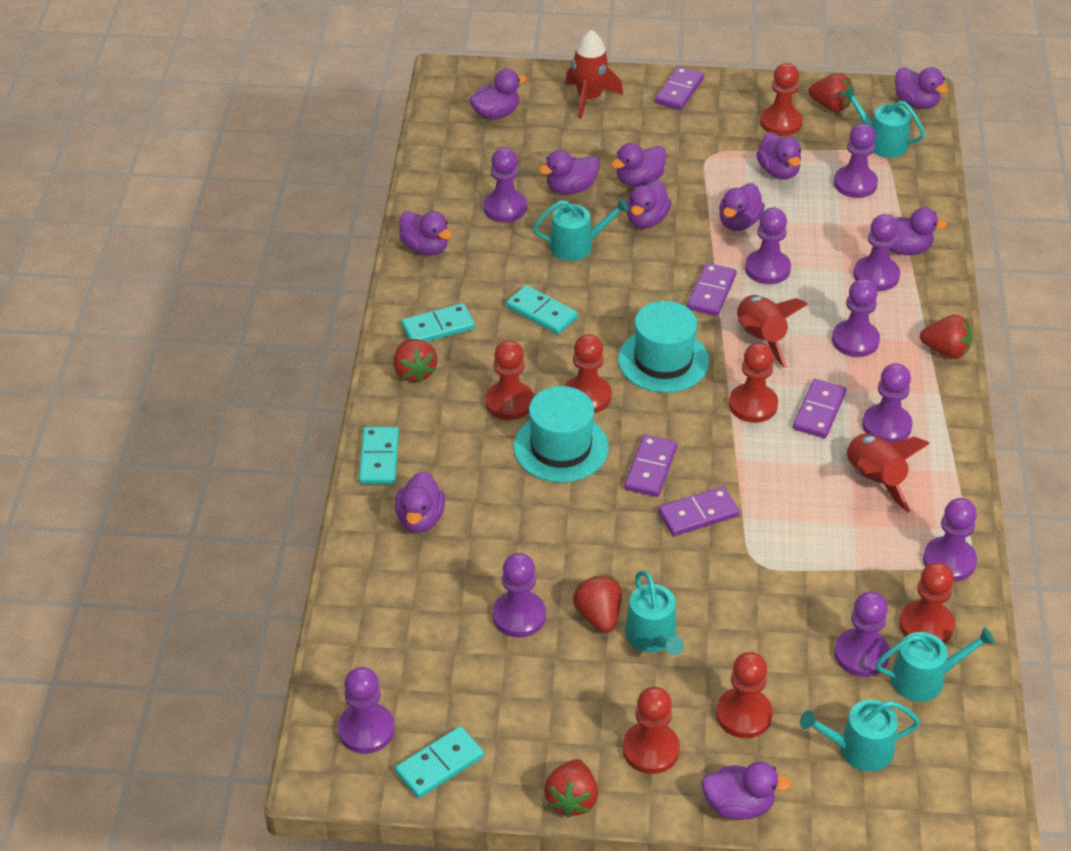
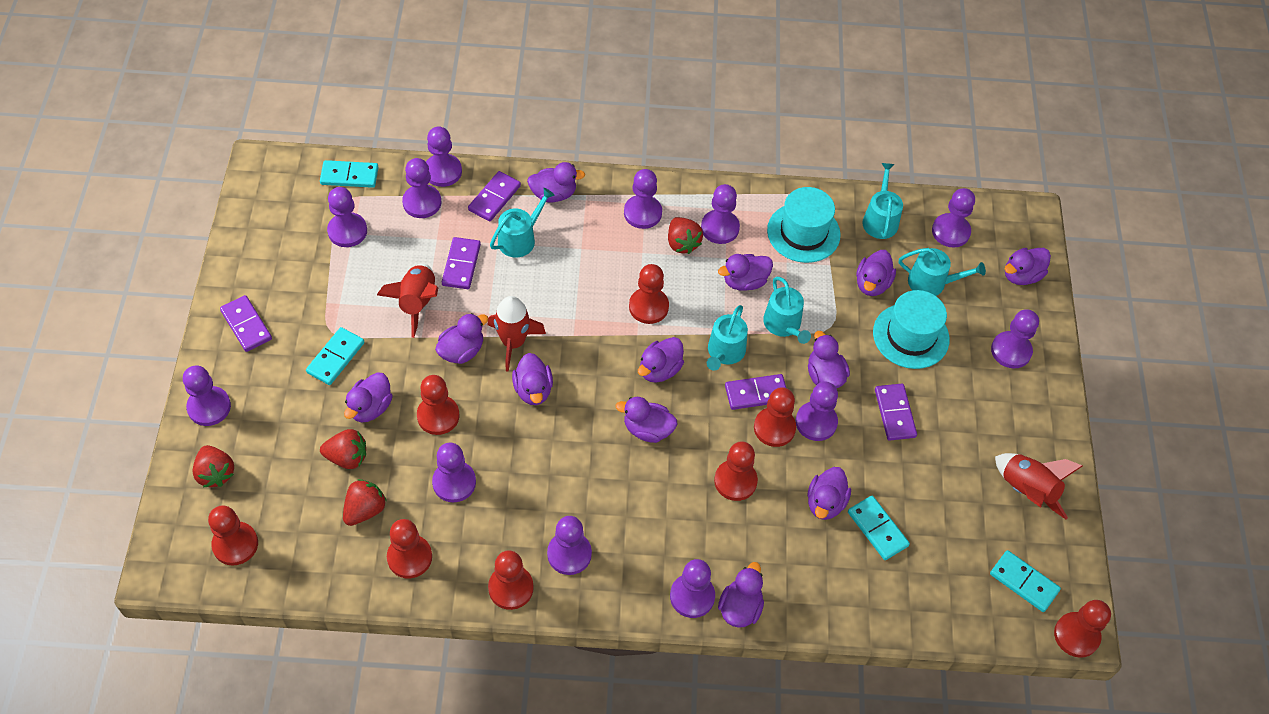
purple duck: [395,471,445,533] [399,211,452,256] [469,69,527,120] [539,150,599,195] [611,143,666,187] [627,180,671,229] [701,762,791,820] [719,183,765,231] [756,132,801,180] [890,207,948,255] [895,67,948,109] = 11 -> [344,372,393,422] [435,313,488,364] [512,353,553,405] [527,162,585,203] [616,397,677,443] [638,337,684,383] [718,254,773,291] [718,562,764,628] [807,467,851,520] [808,331,850,388] [856,250,896,296] [1005,248,1051,285] = 12
purple pawn: [338,667,395,754] [483,147,527,223] [492,553,546,638] [745,208,791,284] [832,279,880,357] [834,123,878,198] [834,592,890,677] [854,214,900,291] [862,363,913,443] [923,498,977,581] = 10 -> [183,365,231,426] [327,187,367,247] [402,158,441,218] [426,126,462,187] [432,443,476,502] [547,516,592,575] [624,169,662,229] [670,559,715,618] [701,184,740,244] [796,382,838,441] [932,188,975,248] [991,309,1039,368] = 12
red pawn: [485,340,534,420] [565,334,612,413] [623,687,680,774] [716,652,773,738] [729,343,778,423] [760,63,803,136] [899,562,955,644] = 7 -> [208,505,258,566] [387,519,432,578] [417,375,459,435] [488,550,534,610] [629,264,669,324] [714,441,758,501] [754,387,796,447] [1054,600,1111,658] = 8
red strawberry: [394,339,437,383] [544,759,598,817] [573,576,622,633] [808,73,852,112] [920,315,972,359] = 5 -> [193,445,234,487] [320,429,366,469] [343,479,387,526] [668,217,703,254] = 4

